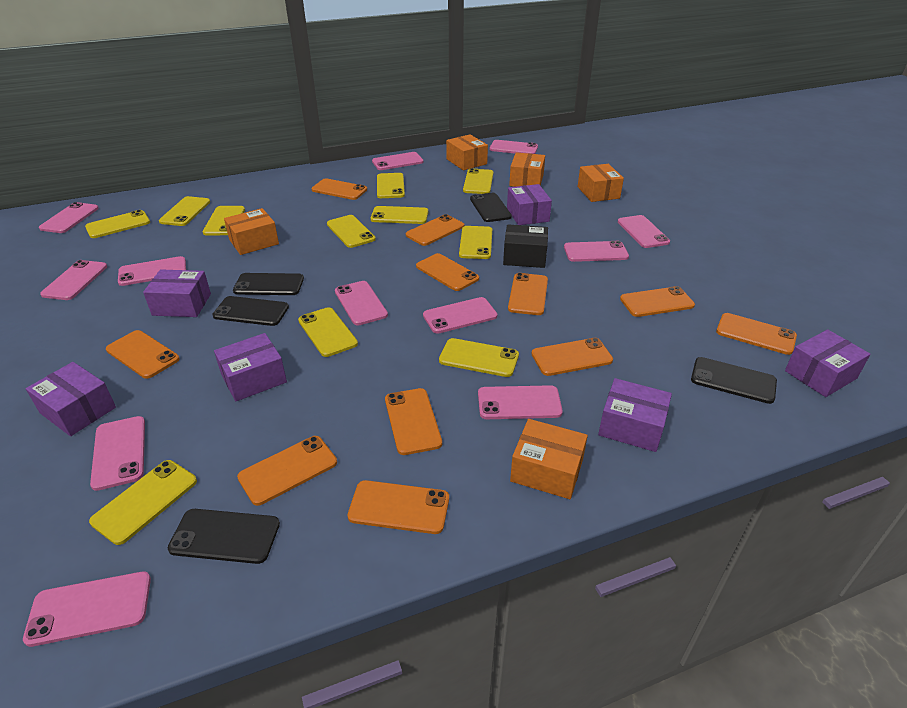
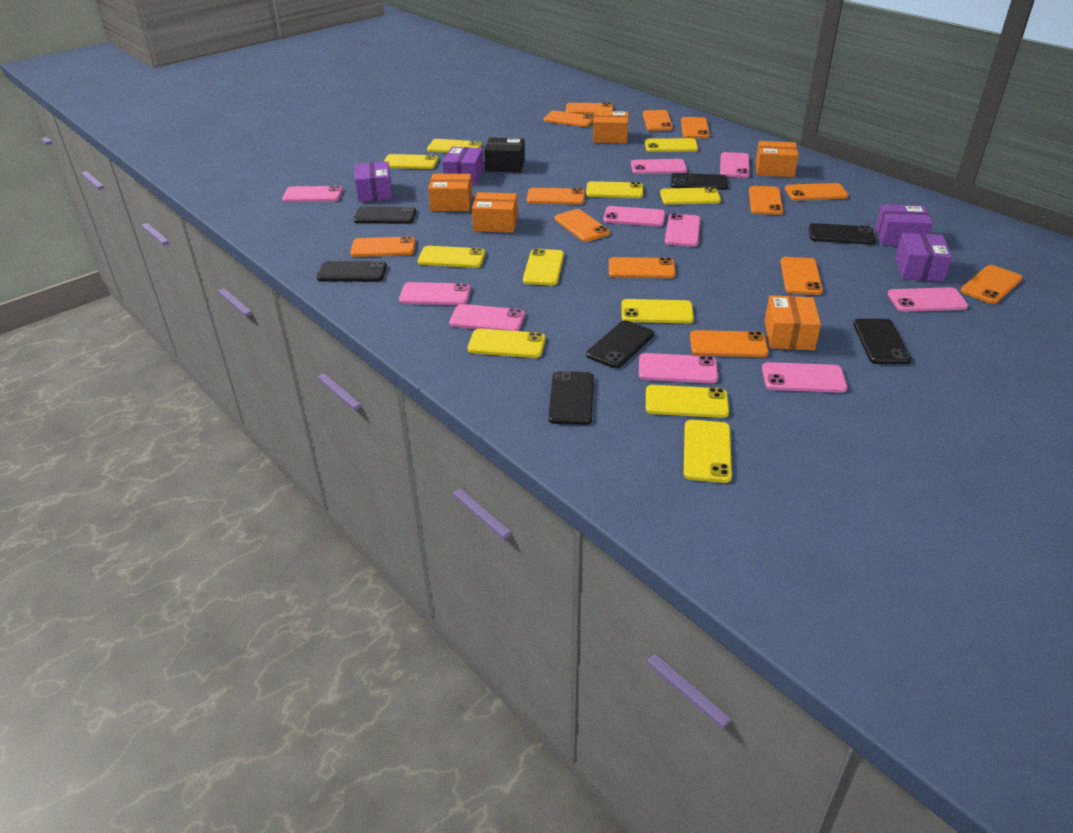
black phone: [168,509,280,564] [212,296,289,326] [233,273,304,295] [470,193,512,222] [691,357,777,404] = 5 -> [317,261,387,282] [354,206,416,224] [548,371,594,425] [586,320,654,368] [671,173,728,190] [809,223,876,245] [853,319,912,364] = 7
orange phone: [106,330,180,379] [237,436,337,506] [311,178,367,200] [347,480,449,534] [385,388,442,455] [406,214,464,246] [416,253,479,291] [508,273,548,315] [531,338,613,376] [620,286,695,317] [716,313,797,355] = 11 -> [350,236,416,257] [527,188,585,205] [544,111,594,127] [554,209,610,242] [566,103,613,114] [609,257,676,278] [643,110,673,131] [681,117,710,138] [690,330,769,357] [749,186,783,215] [780,257,823,295] [785,183,848,201] [960,265,1023,304] = 13
pink phone: [23,571,151,647] [39,202,99,233] [40,260,107,300] [90,416,145,491] [118,256,186,286] [335,281,388,325] [372,152,423,170] [423,297,497,334] [478,385,563,419] [490,140,538,154] [564,241,629,262] [618,215,670,248] = 12 -> [282,185,343,202] [399,282,471,305] [449,304,525,331] [603,206,665,227] [631,159,687,174] [639,353,718,383] [665,213,700,247] [720,152,750,178] [762,362,847,393] [888,287,968,312] = 10
purple box: [26,362,116,436] [143,269,211,317] [214,333,287,401] [507,184,552,225] [598,378,672,452] [785,329,870,397] = 6 -> [355,161,392,202] [442,147,484,185] [875,204,933,246] [895,233,952,281] = 4

